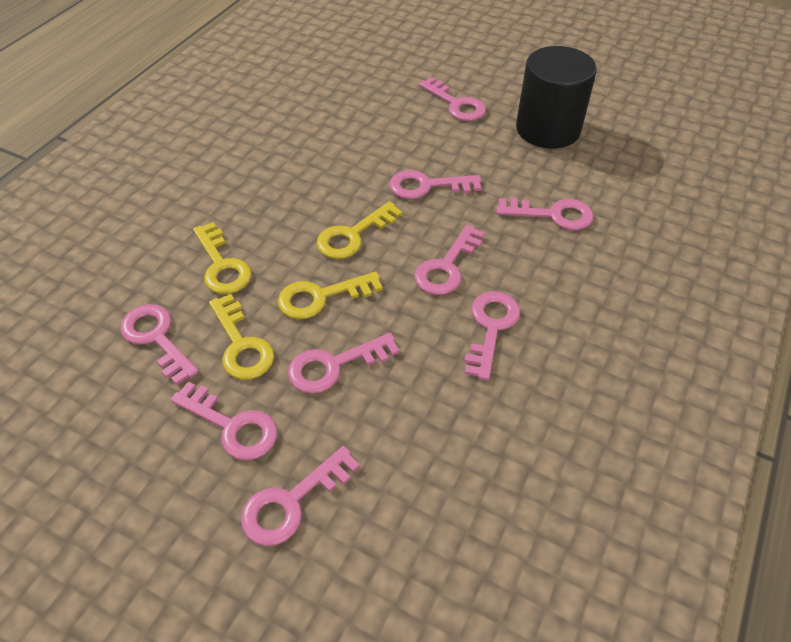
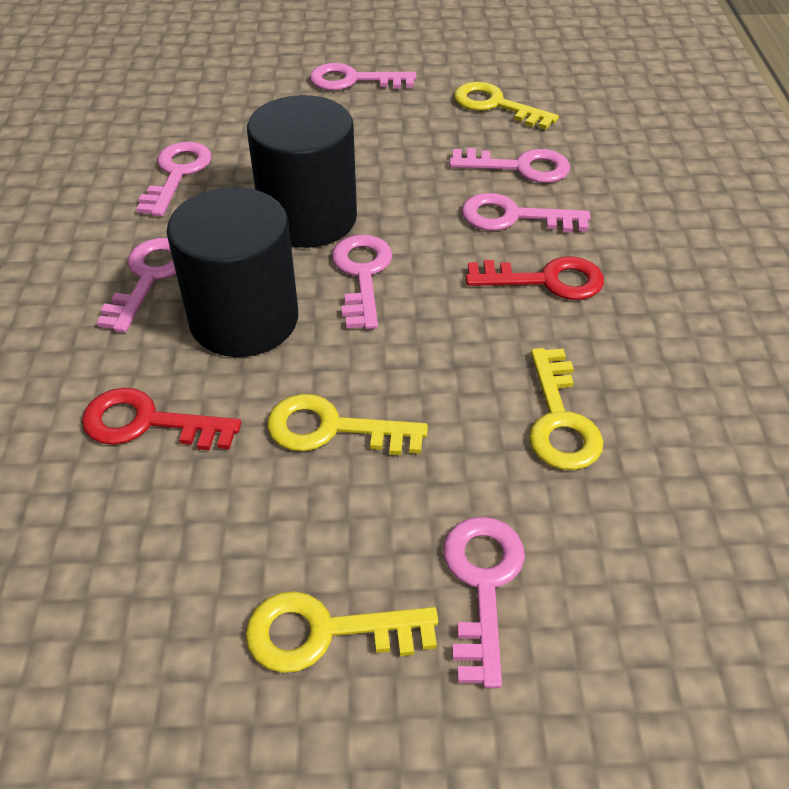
black cylinder: [516,46,597,149] = 1 -> [167,187,298,357] [247,95,357,248] = 2
pink key: [120,304,199,385] [170,382,277,460] [241,446,360,546] [288,333,399,394] [389,170,481,199] [414,225,485,295] [419,77,486,121] [464,291,520,380] [496,197,593,230] = 9 -> [97,238,176,333] [136,142,212,217] [310,63,416,90] [332,235,392,329] [443,517,525,688] [449,148,570,183] [462,193,591,233] = 7
red key: none = 0 -> [82,388,241,450] [466,256,604,300] = 2

